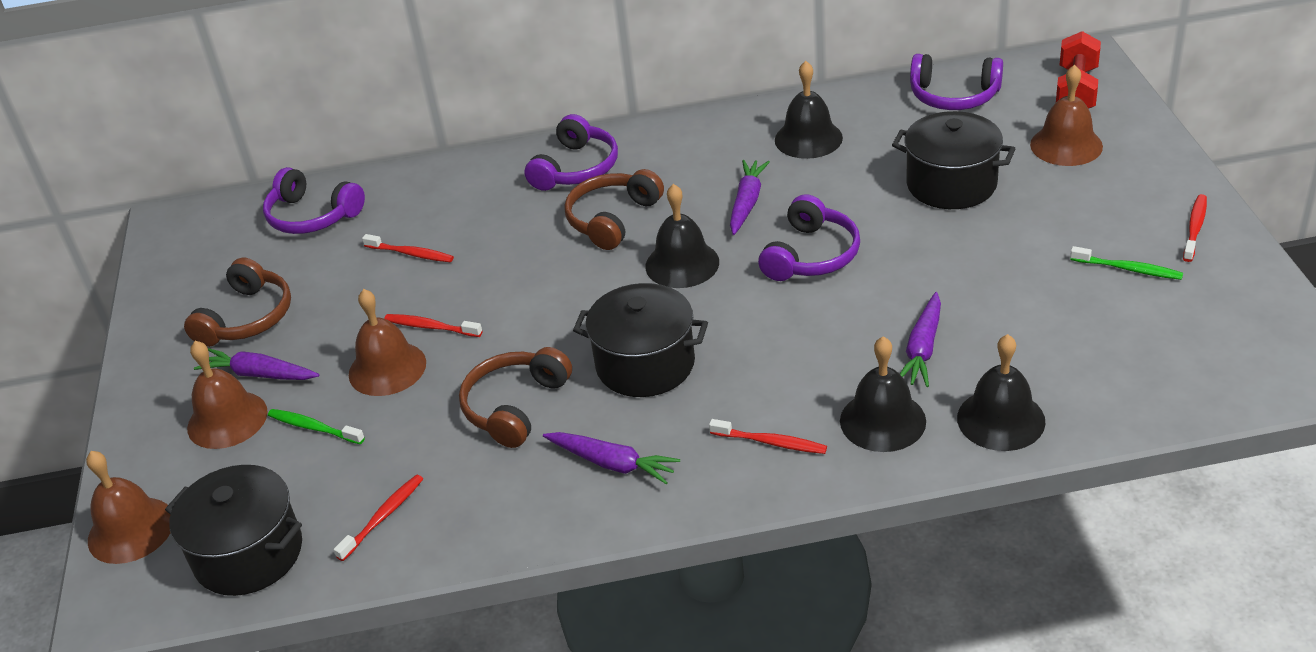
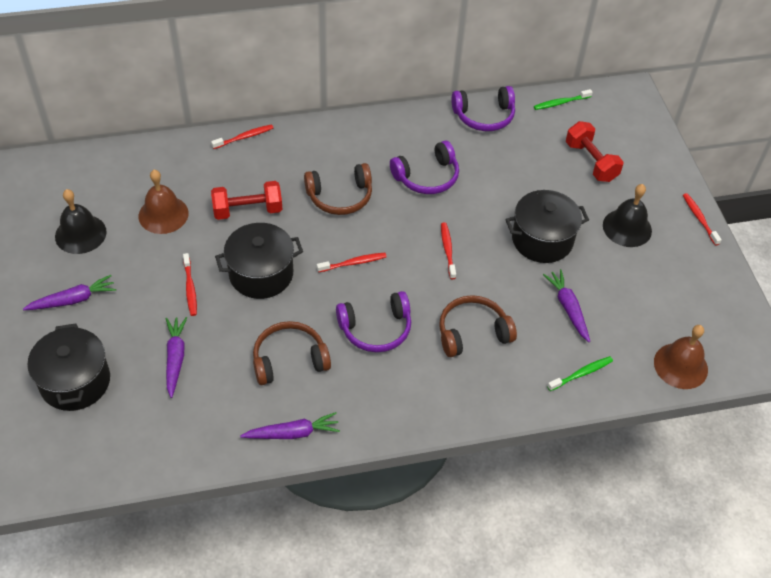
black bell: [645,184,719,288] [775,61,843,159] [840,336,926,452] [957,334,1045,451] = 4 -> [55,189,107,254] [603,184,652,247] = 2
brown bell: [86,451,170,564] [187,341,268,449] [349,289,426,396] [1030,65,1103,166] = 4 -> [138,170,189,234] [654,325,708,389] = 2
purple headphones: [263,167,365,234] [524,114,618,191] [758,194,860,281] [910,54,1003,110] = 4 -> [336,291,411,352] [390,141,459,194] [452,86,515,131] = 3
red dumbbell: [1056,31,1101,109] = 1 -> [211,181,282,220] [566,121,623,182] = 2

